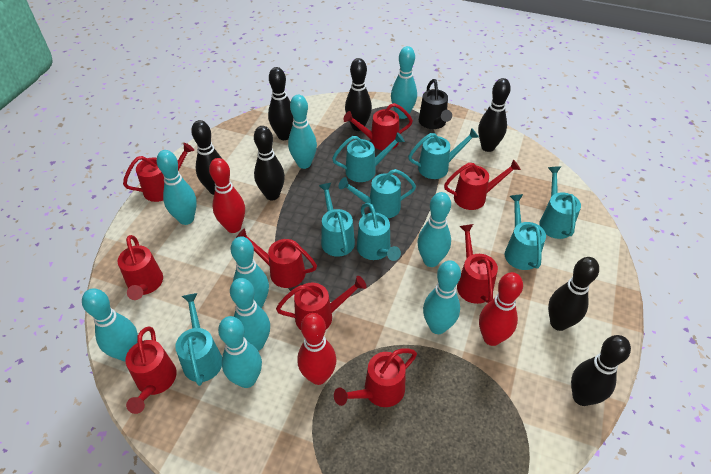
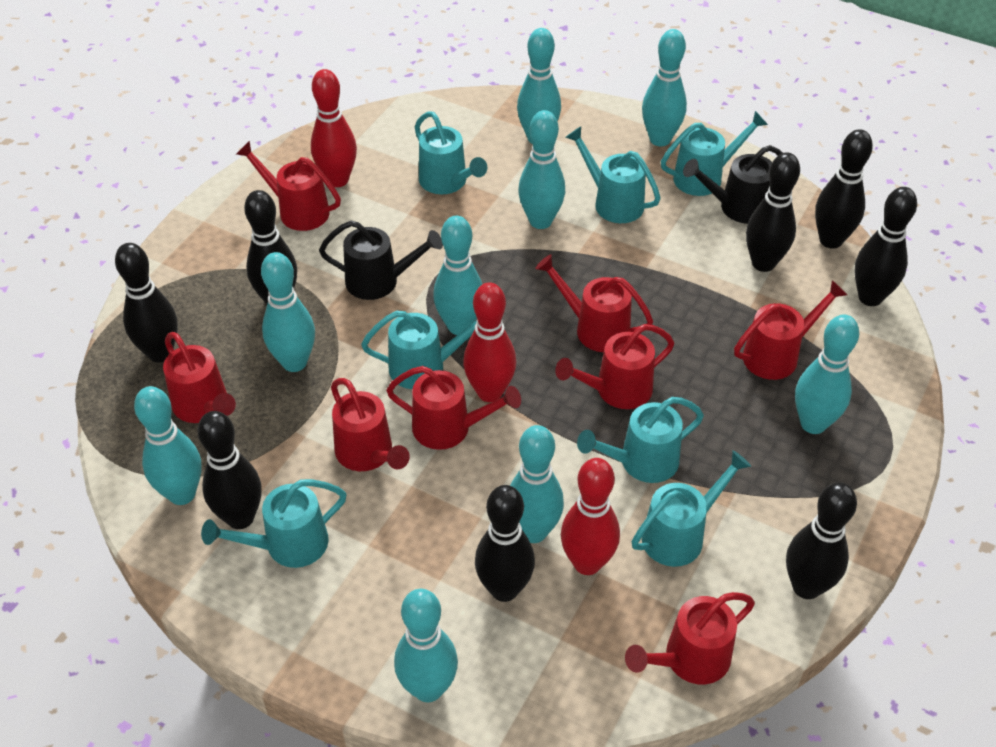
black bowling pin: [191,120,222,195] [254,126,285,200] [268,67,293,140] [345,58,372,131] [478,78,511,152] [548,257,599,331] [571,335,631,406] = 7 -> [115,243,178,363] [198,411,262,529] [244,190,297,305] [475,485,535,602] [746,152,800,272] [786,482,857,599] [815,129,873,249] [855,187,917,306] = 8
black watering can: [419,79,452,129] = 1 -> [319,221,443,300] [683,145,783,224] = 2
red watering can: [118,235,163,300] [123,143,194,202] [126,326,177,414] [236,228,317,288] [276,276,367,330] [334,348,417,407] [343,103,413,150] [444,159,521,210] [457,224,498,304] = 9 -> [163,332,236,423] [236,141,341,231] [331,378,410,471] [386,366,521,450] [535,254,653,352] [555,324,675,409] [625,592,755,684] [734,280,847,380] = 8
turquoise watering can: [175,293,222,386] [319,183,355,257] [332,132,405,182] [339,169,416,218] [357,203,401,261] [408,128,479,179] [505,194,546,270] [539,166,581,239] = 8 -> [201,479,346,568] [361,310,477,389] [415,112,487,194] [566,126,661,223] [577,397,704,483] [632,450,751,567] [661,111,768,196] = 7

